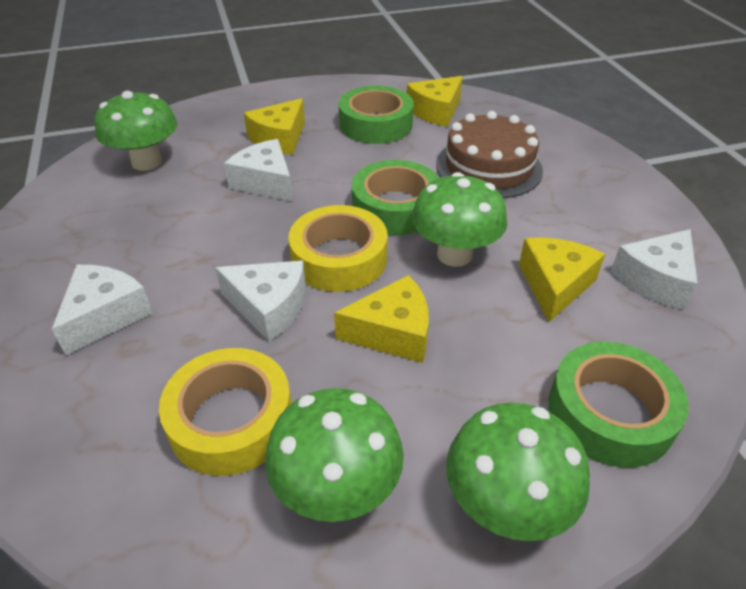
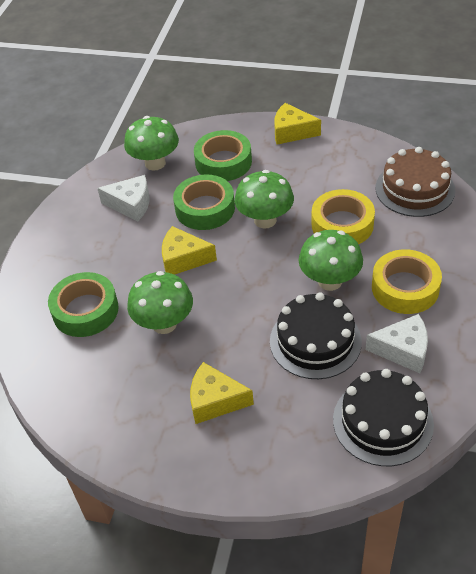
black cake: none = 0 -> [270,292,362,379] [333,369,434,466] = 2
white cheese: [52,265,153,355] [215,261,306,341] [224,139,293,202] [611,229,698,310] = 4 -> [97,175,150,222] [365,314,428,373] = 2
yellow cheese: [244,98,305,155] [334,275,429,363] [407,76,463,127] [519,237,605,322] = 4 -> [162,226,217,275] [190,362,254,424] [274,103,321,145] = 3

